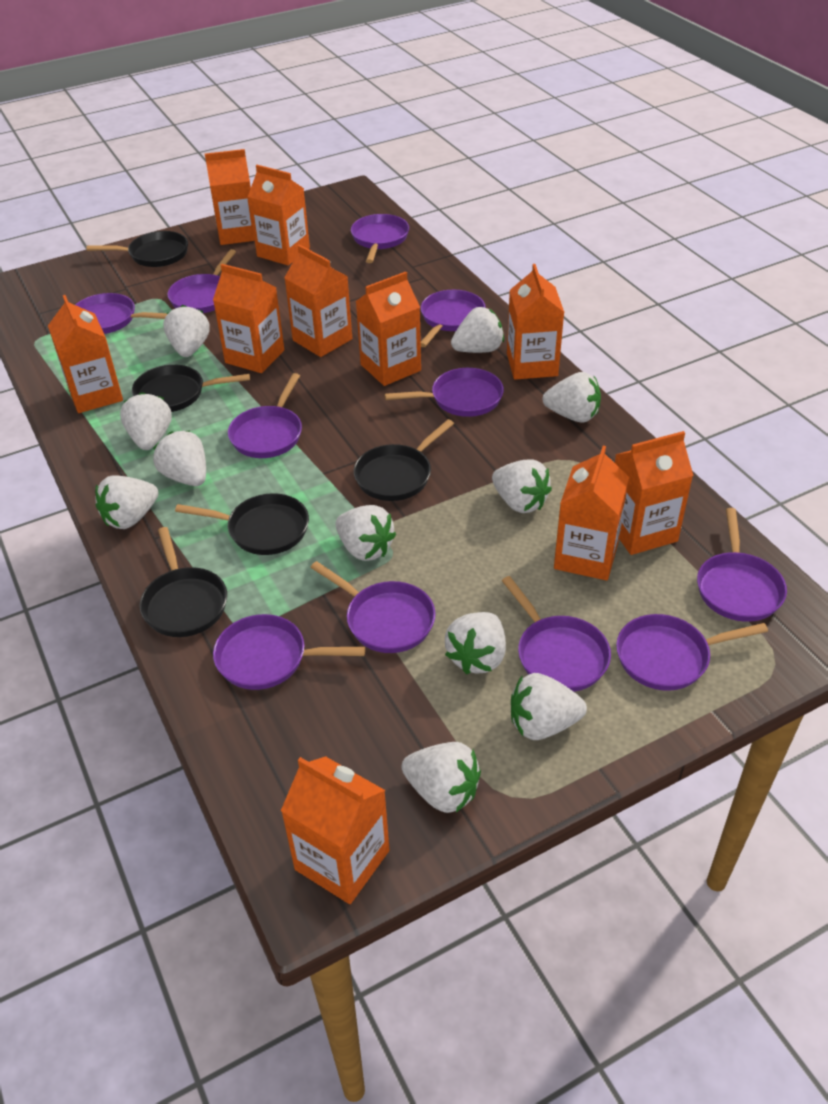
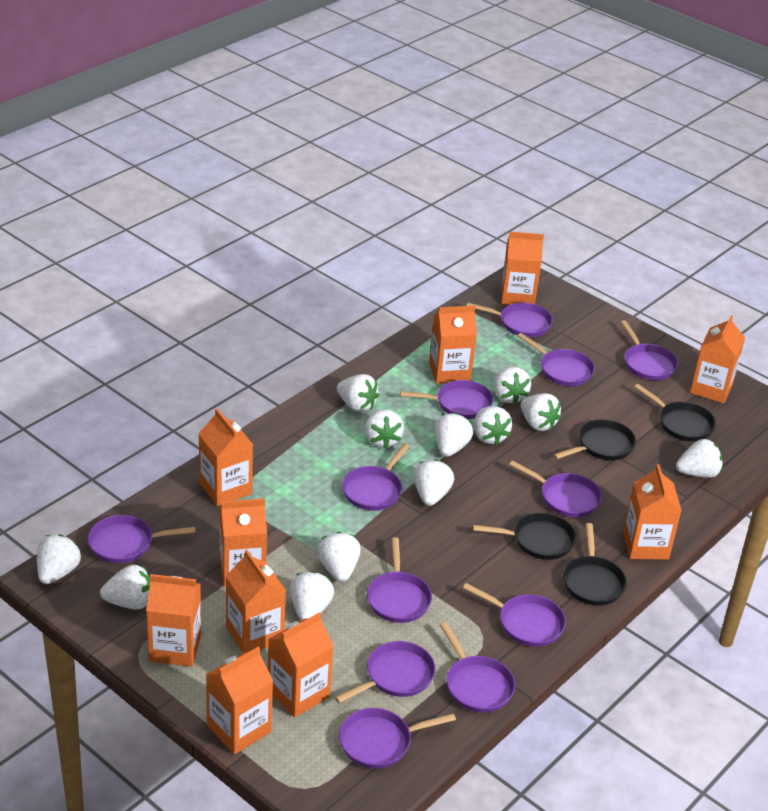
black pan: [86,231,188,267] [132,365,250,412] [140,527,227,637] [175,493,309,555] [354,419,454,501] = 5 -> [473,513,576,560] [553,419,636,460] [563,523,627,606] [634,384,716,442] = 4
purple pan: [75,293,167,334] [167,249,236,313] [213,614,365,690] [228,373,302,458] [310,561,435,653] [351,214,409,263] [385,368,504,417] [421,290,486,347] [502,576,611,692] [616,614,768,691] [697,508,787,622] = 11 -> [88,515,196,563] [335,641,436,703] [339,708,456,769] [342,443,410,511] [367,537,432,623] [400,380,493,419] [440,622,515,713] [463,583,566,647] [467,303,553,337] [509,460,602,517] [518,333,595,386] [621,320,678,380] = 12
white strawberry: [95,475,159,529] [120,392,172,450] [153,430,206,486] [163,305,210,357] [335,505,396,561] [402,742,481,813] [445,612,506,674] [451,307,504,353] [492,459,552,513] [511,673,587,740] [543,372,601,423] = 11 -> [37,534,81,584] [100,565,150,610] [290,571,334,620] [317,532,361,582] [337,374,379,412] [365,409,404,449] [414,459,454,506] [434,413,473,457] [474,406,512,445] [494,367,531,404] [521,393,561,431] [676,439,723,478] = 12

